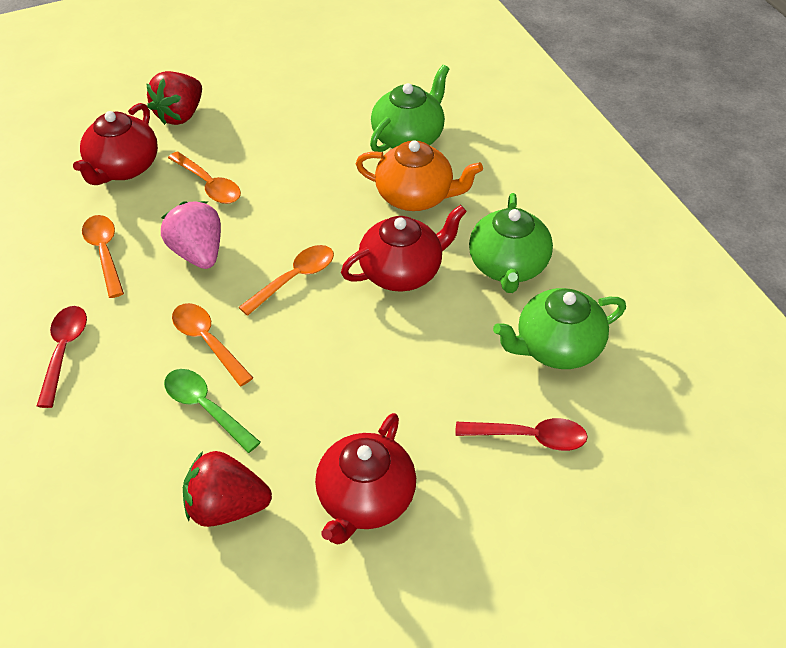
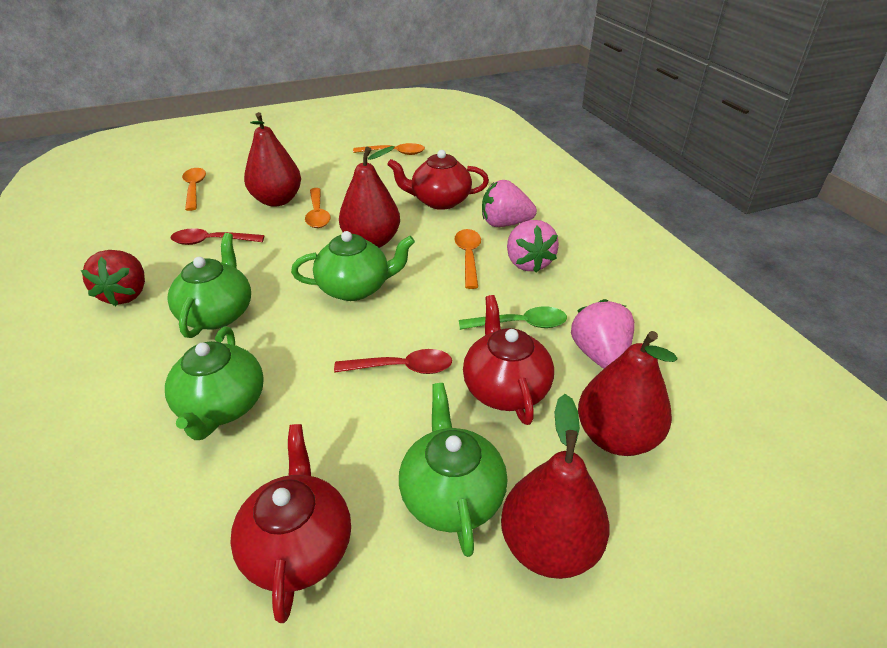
green teapot: [370,65,449,152] [469,193,553,293] [493,288,626,369] = 3 -> [165,326,264,440] [167,233,251,338] [291,231,415,301] [399,383,507,557] = 4
orange teapot: [356,140,483,211] = 1 -> none = 0
pink strawberry: [161,201,221,269] = 1 -> [482,180,537,227] [507,220,559,273] [571,299,635,369] = 3
red pear: none = 0 -> [244,112,301,207] [339,146,400,248] [501,394,610,579] [578,331,677,456] = 4
red strawberry: [146,71,202,125] [183,451,272,527] = 2 -> [81,250,145,306] = 1

